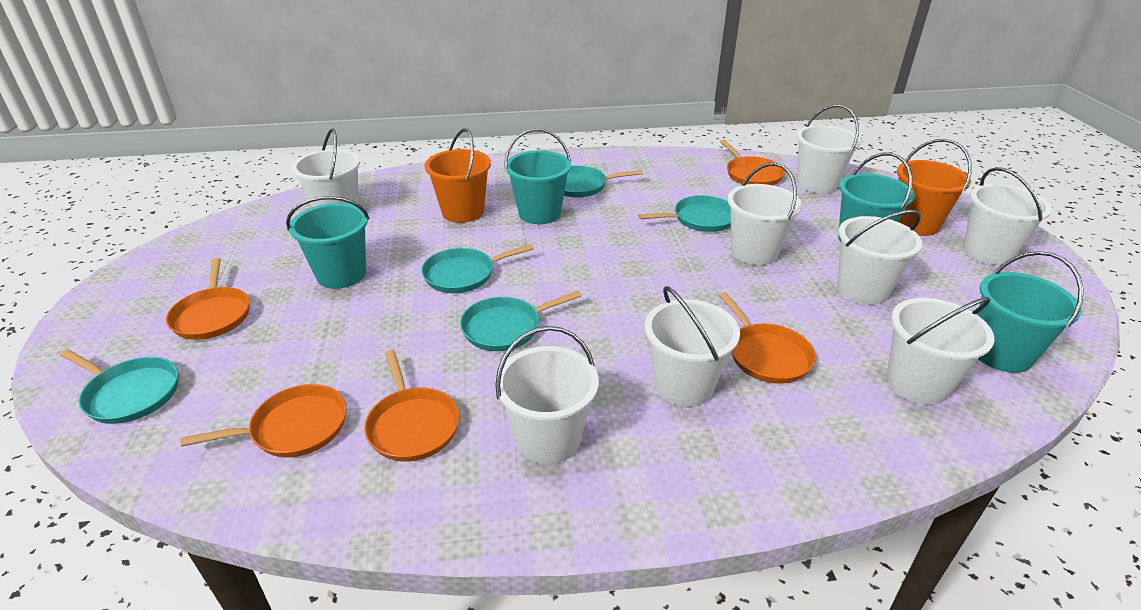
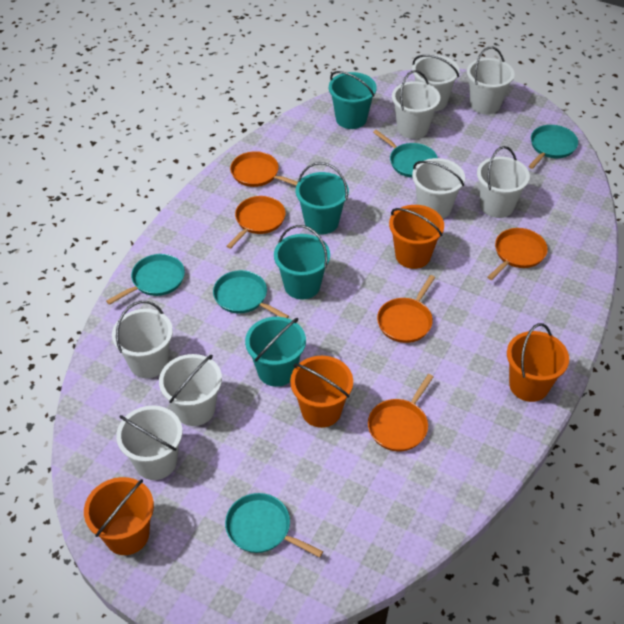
orange bucket: [424,128,491,223] [897,139,972,236] = 2 -> [84,477,154,555] [290,356,353,428] [389,205,444,269] [507,323,569,402] = 4

